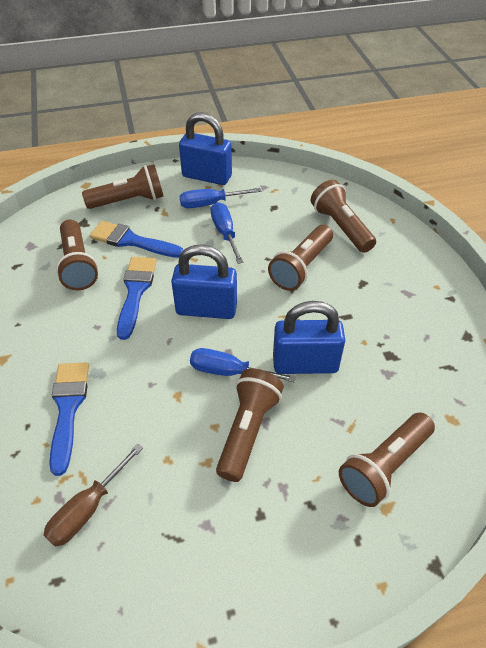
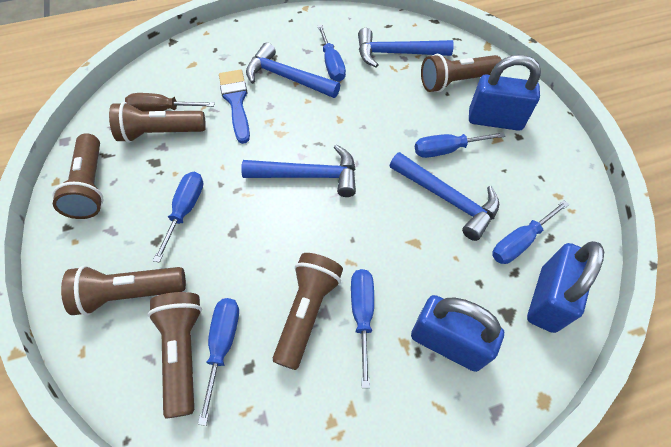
blue brush: [49,362,89,476] [90,221,183,258] [117,257,157,340] = 3 -> [219,69,250,144] = 1
blue hammer: none = 0 -> [241,144,356,197] [246,43,340,98] [358,28,454,68] [390,152,499,241] = 4
blue screwdriver: [180,188,261,208] [190,348,296,382] [211,202,244,264] = 3 -> [153,172,203,263] [198,298,239,426] [318,25,346,82] [351,269,374,388] [415,132,506,158] [492,200,569,264] = 6

